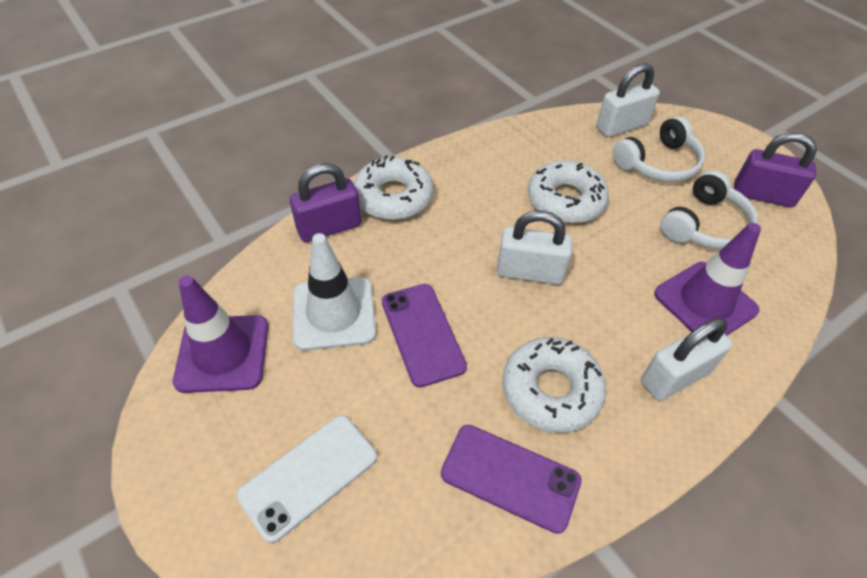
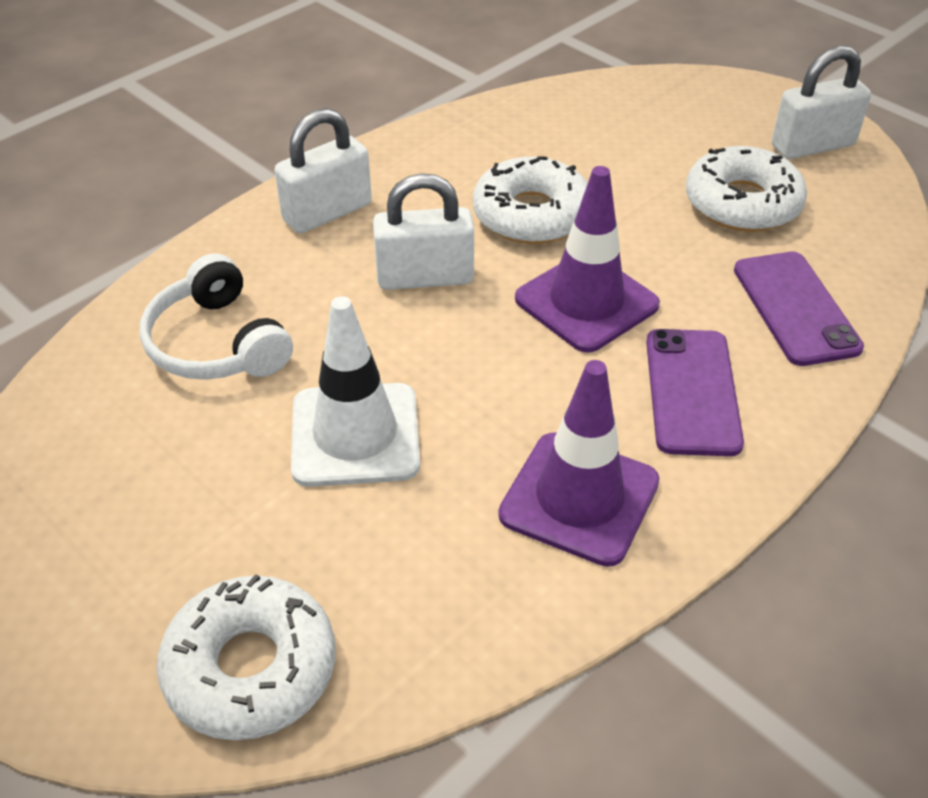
purple padlock: [290,163,362,242] [734,132,817,207] = 2 -> none = 0
white headphones: [613,116,705,182] [661,170,758,249] = 2 -> [140,254,293,380] = 1
white phone: [237,415,377,543] = 1 -> none = 0

